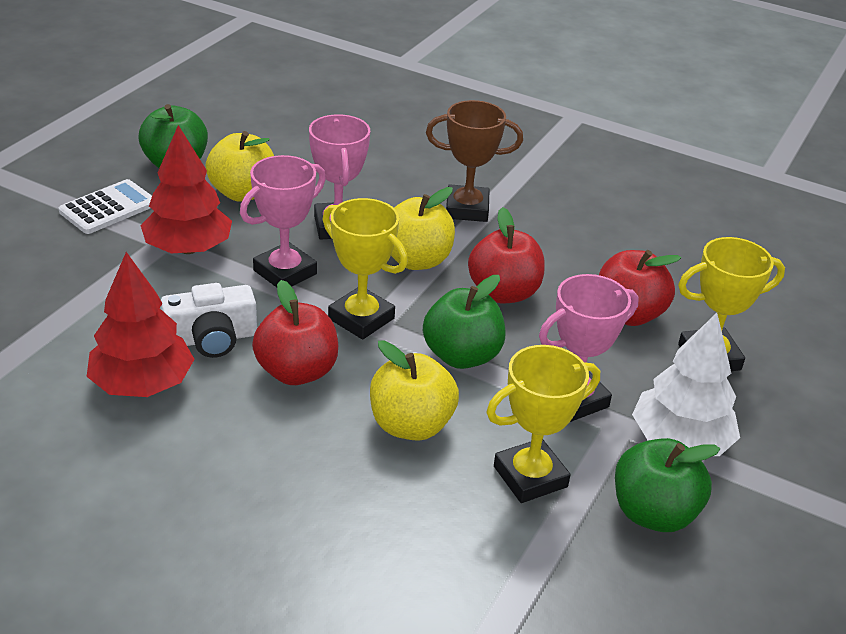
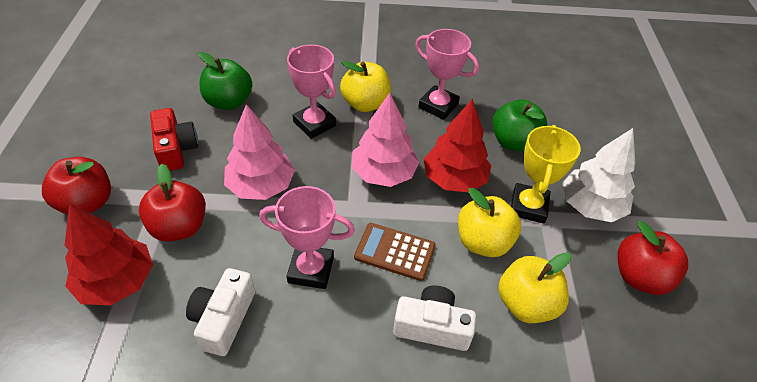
brown calculator: none = 0 -> [354,223,436,281] = 1
brown trophy: [426,100,523,222] = 1 -> none = 0
green apple: [138,104,208,168] [423,275,506,369] [615,438,720,532] = 3 -> [199,52,252,110] [492,99,547,152] = 2
pink tree: none = 0 -> [224,104,295,200] [352,93,419,187] = 2
red camera: none = 0 -> [150,108,198,171] = 1
white calculator: [59,179,152,234] = 1 -> none = 0
white camera: [161,283,257,358] = 1 -> [186,268,255,356] [393,286,476,351] = 2
yellow trophy: [322,198,408,339] [486,345,600,503] [678,237,785,371] = 3 -> [511,125,581,224] = 1

